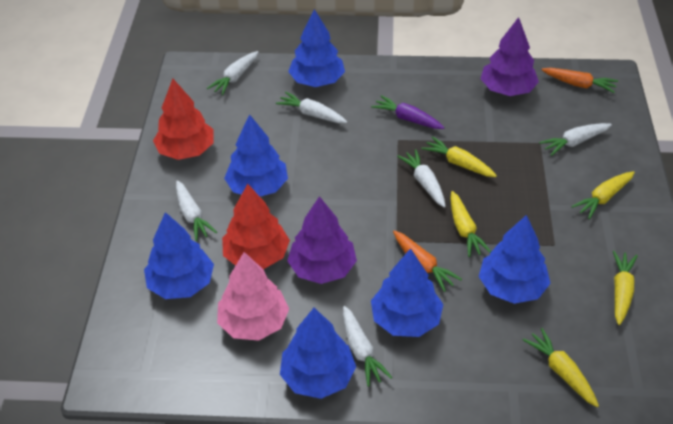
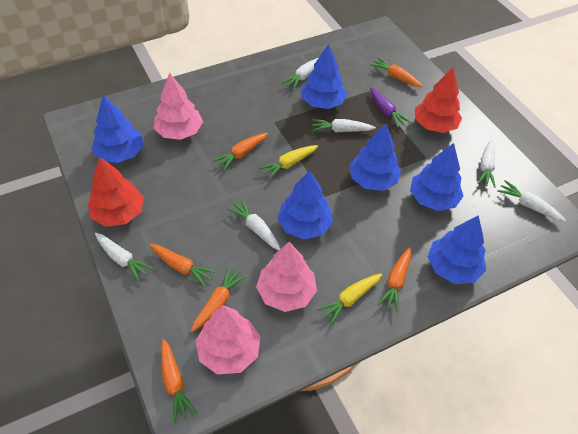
orange carrot: [393,230,462,292] [541,68,618,93] = 2 -> [150,244,217,287] [161,339,197,423] [191,266,247,332] [213,133,268,171] [370,57,423,87] [377,247,411,312] = 6
pink tree: [217,252,289,341] = 1 -> [154,73,203,140] [196,305,260,375] [256,242,317,312] = 3
purple tree: [287,196,357,284] [481,17,539,96] = 2 -> none = 0
yellow carrot: [421,136,497,177] [451,191,491,257] [522,328,599,407] [571,171,635,219] [613,251,638,325] = 5 -> [259,145,318,180] [317,273,382,325] = 2

